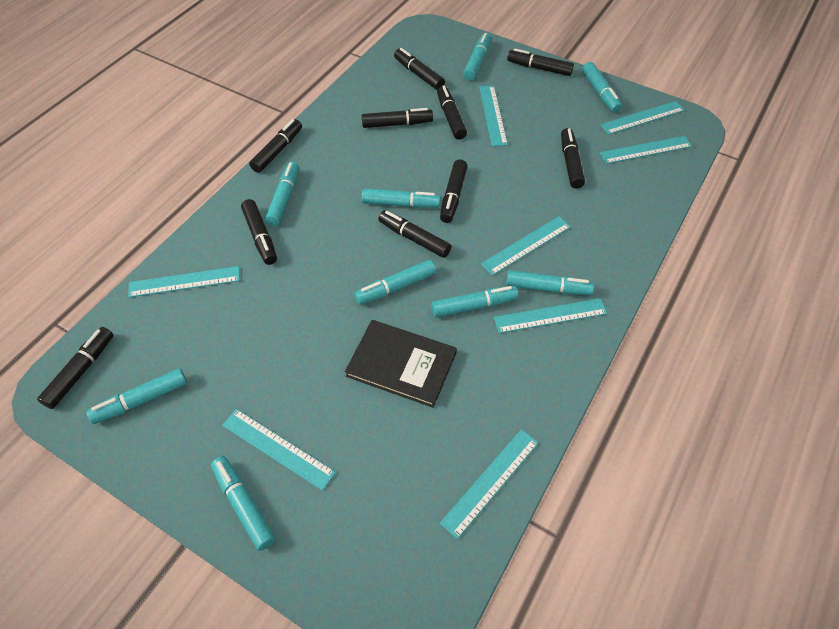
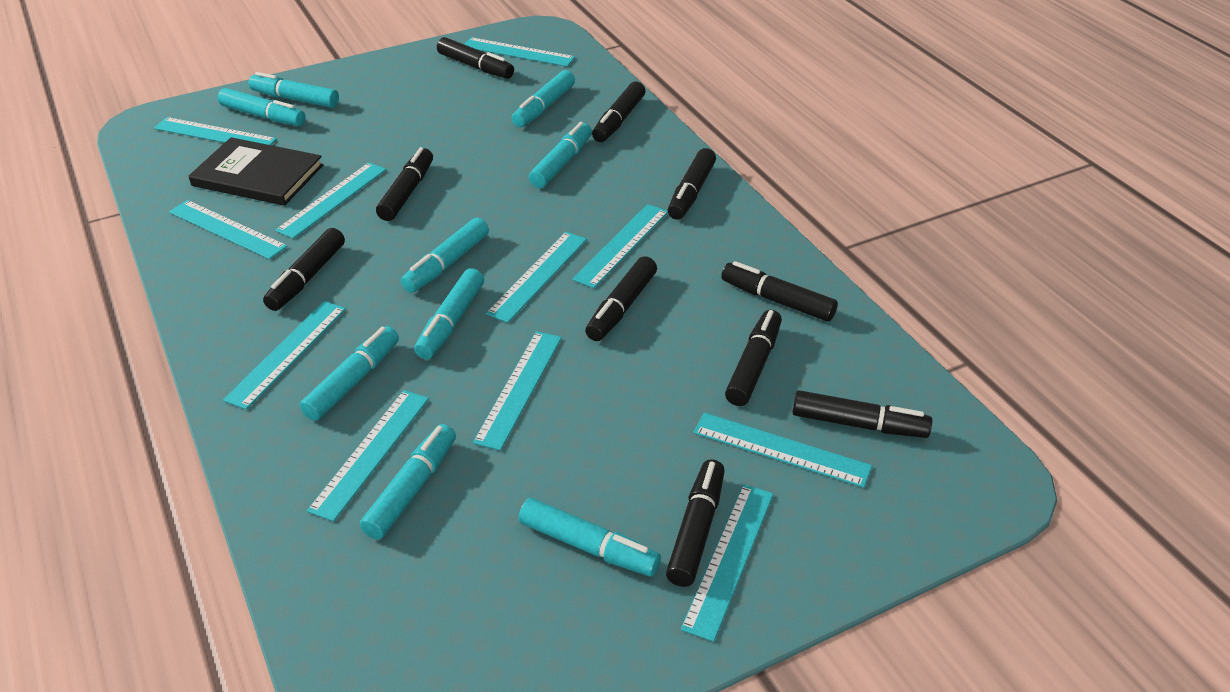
turquoise ruler: [128,266,240,297] [222,409,336,491] [440,429,539,539] [479,86,508,146] [481,216,571,276] [494,298,607,333] [600,101,685,135] [600,136,692,164] = 8 -> [154,117,277,145] [169,200,288,259] [223,301,346,410] [275,162,386,239] [307,390,429,522] [464,37,575,67] [473,331,562,451] [486,232,587,323] [572,204,668,288] [681,484,773,642] [693,413,872,488] = 11

